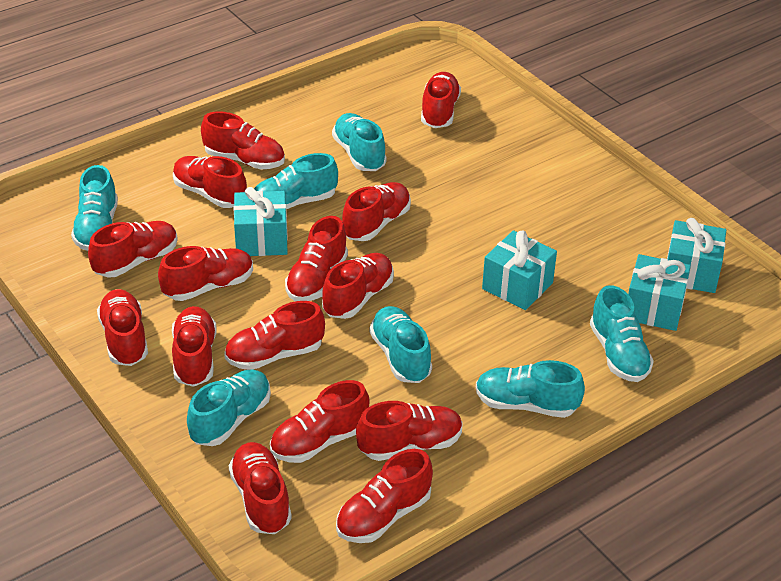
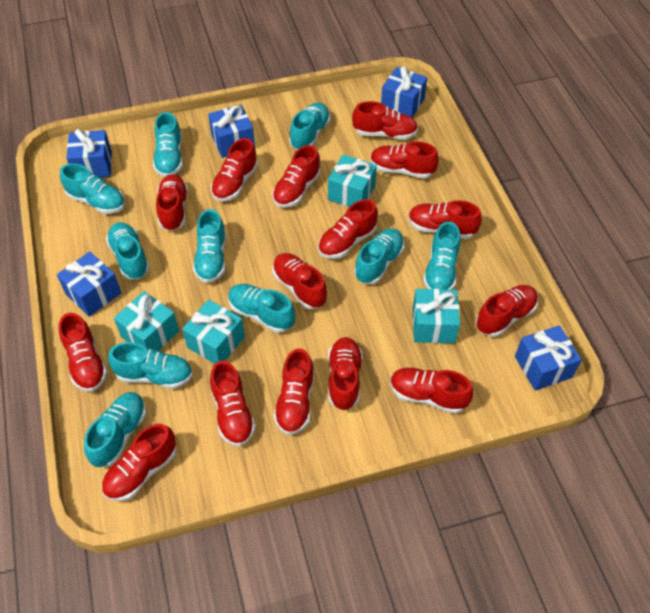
blue gift: none = 0 -> [57,252,121,317] [66,129,112,178] [208,105,255,158] [381,66,427,117] [515,325,582,391] = 5
turquoise shoe: [71,165,118,251] [187,370,271,446] [254,153,338,209] [332,113,387,171] [370,306,432,383] [476,360,585,418] [590,285,654,382] = 7 -> [60,163,125,214] [84,392,146,467] [106,222,150,279] [108,342,192,389] [153,112,183,177] [193,209,226,283] [228,284,295,333] [289,102,331,150] [354,228,404,284] [423,222,460,290] = 10

